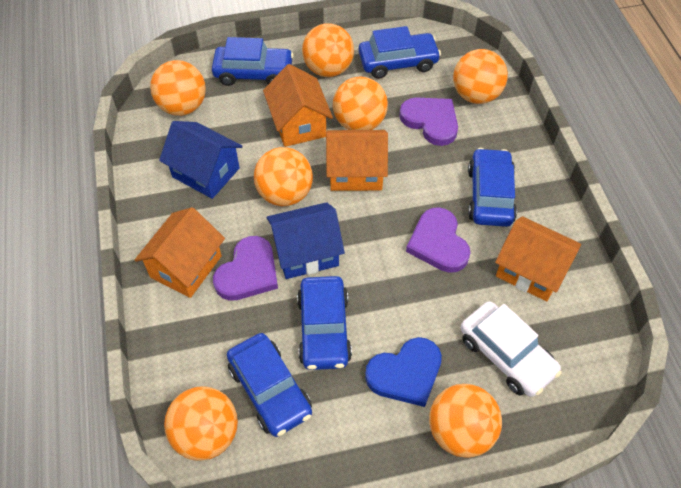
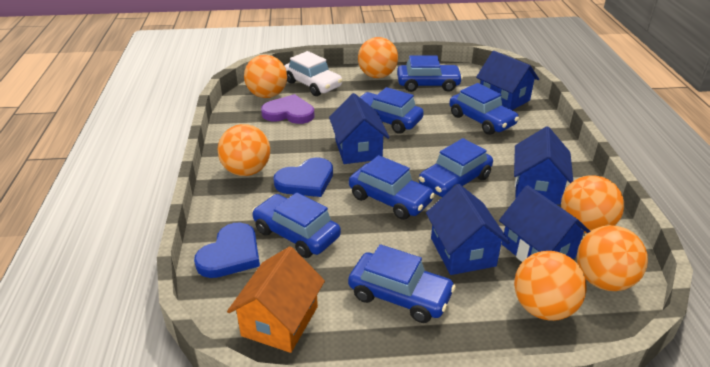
blue car: [212,37,294,86] [227,333,312,437] [297,276,352,370] [359,26,441,79] [468,148,517,227] = 5 -> [252,193,341,258] [348,244,456,323] [349,155,435,220] [360,87,424,134] [397,55,463,92] [419,138,493,197] [449,83,519,135] = 7
blue heart: [365,337,442,407] = 1 -> [194,223,260,278] [273,158,333,197] = 2
blue house: [159,121,243,199] [267,202,345,279] = 2 -> [329,93,390,164] [426,184,510,275] [476,51,539,110] [499,185,590,262] [514,126,573,205] = 5
orange ball: [150,60,206,116] [164,386,238,461] [254,147,313,206] [302,23,354,77] [333,76,388,130] [429,384,502,458] [453,49,508,104] = 7 -> [218,124,270,176] [244,55,287,98] [358,37,398,78] [514,251,587,321] [561,175,624,234] [577,225,648,291] = 6
orange house: [135,207,225,298] [263,64,333,147] [326,130,388,191] [495,216,581,302] = 4 -> [227,246,325,353] = 1
purple heart: [213,236,278,301] [399,98,458,146] [406,207,471,273] = 3 -> [261,94,314,124] = 1

